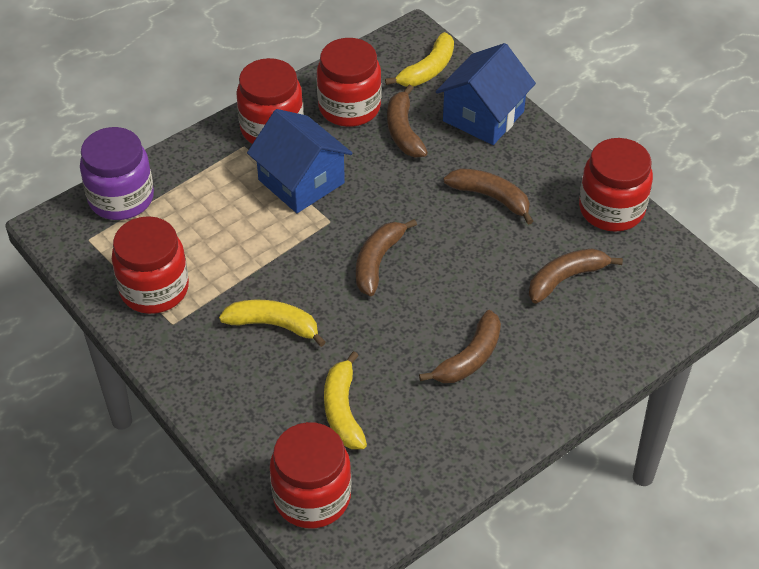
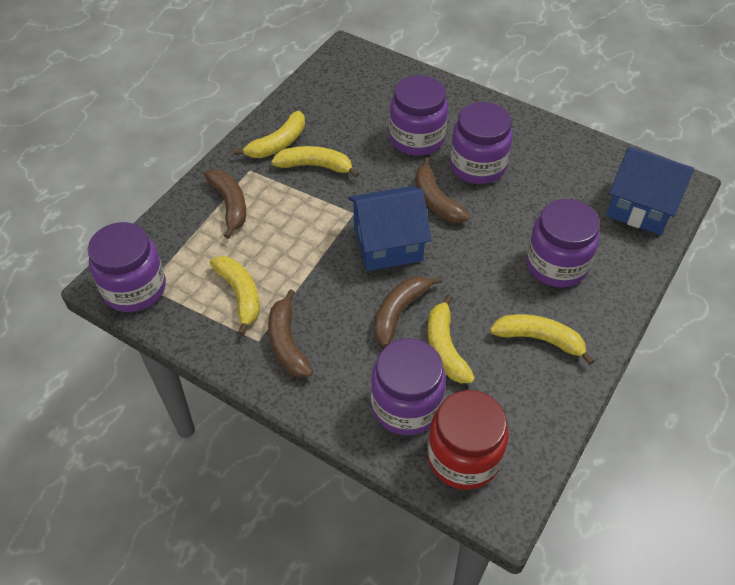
brown banana: [356,219,417,296] [387,85,428,157] [419,310,501,383] [443,168,533,225] [529,249,623,304] = 5 -> [204,169,246,239] [268,289,313,378] [374,276,443,347] [415,157,470,223] = 4
purple jar: [80,127,154,220] = 1 -> [88,222,166,312] [371,338,446,435] [389,75,448,156] [450,102,513,184] [526,199,600,288] = 5
red jar: [112,216,189,314] [236,58,304,144] [270,422,351,528] [317,38,381,127] [579,138,653,232] = 5 -> [427,390,509,490] = 1
yellow banana: [219,300,326,347] [324,351,367,449] [385,32,454,86] = 3 -> [210,256,260,336] [234,111,305,158] [271,146,360,178] [428,294,475,383] [490,314,594,365] = 5

